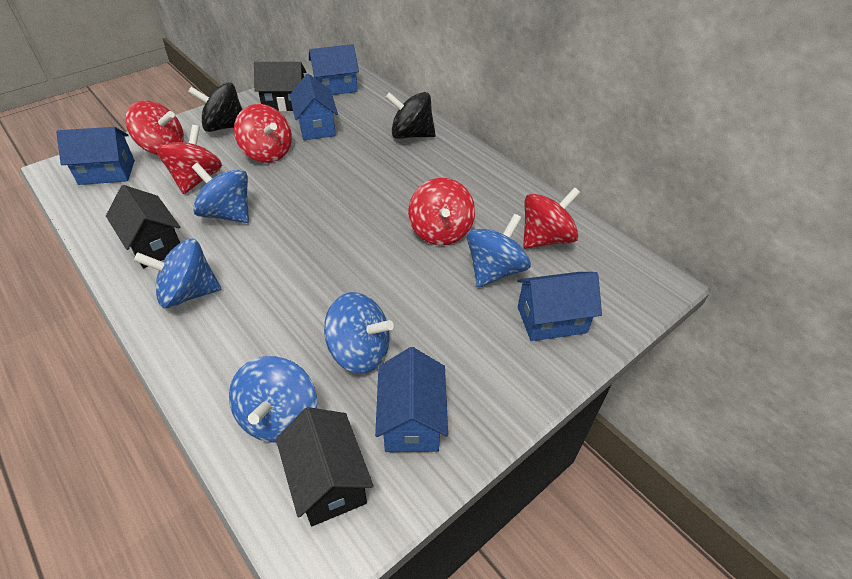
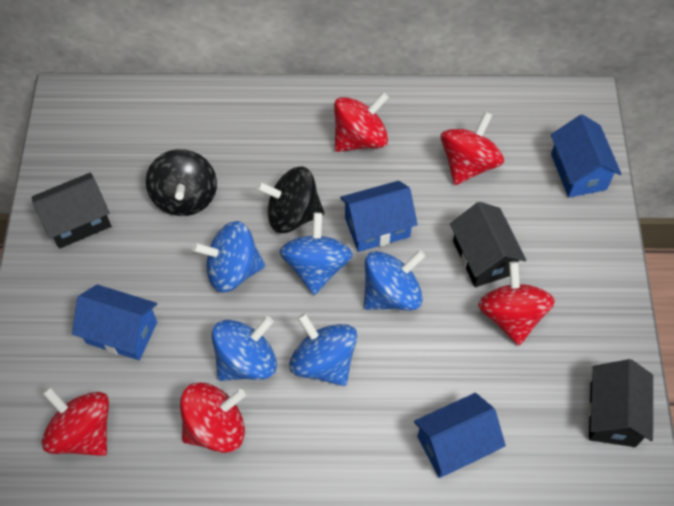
blue house: [56,127,135,185] [290,74,338,140] [309,44,359,95] [375,347,448,452] [517,272,602,341] = 5 -> [72,284,157,360] [340,181,418,252] [414,393,506,478] [551,114,622,197] = 4

